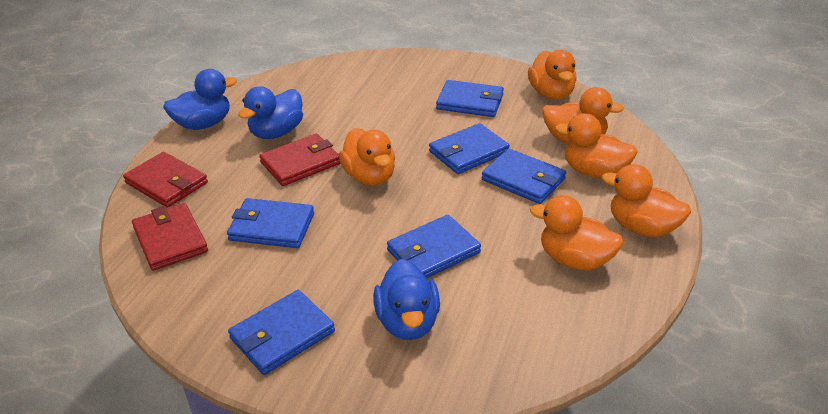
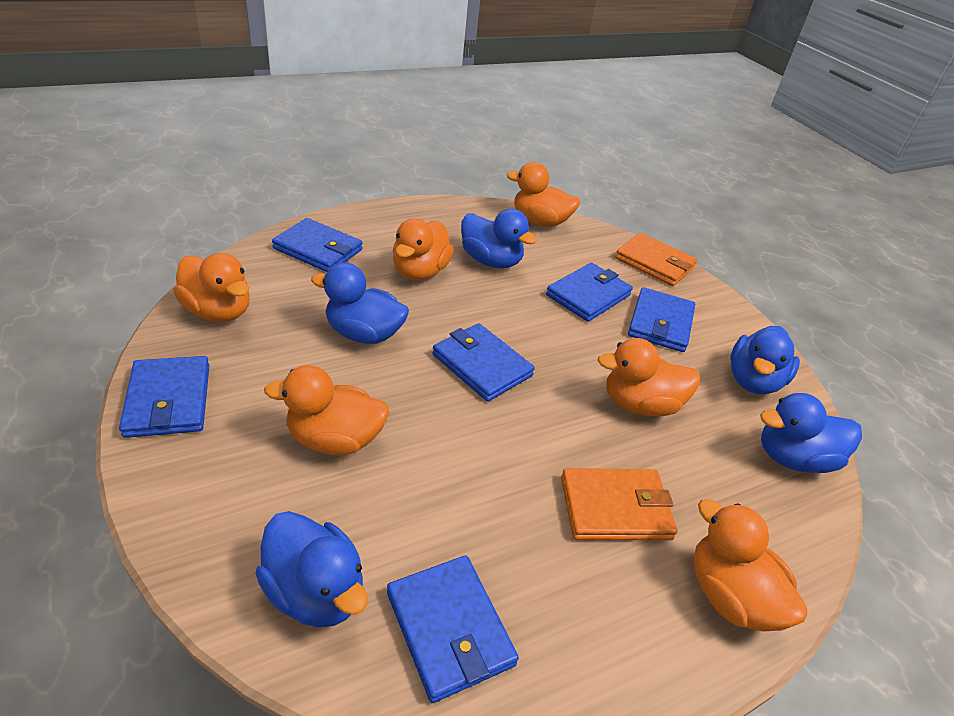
blue duck: [163,69,237,130] [238,86,303,139] [373,259,440,340] = 3 -> [255,511,368,627] [311,263,409,344] [461,209,537,268] [730,326,800,394] [760,393,862,473] = 5
orange wallet: none = 0 -> [561,468,677,540] [615,233,697,286] = 2
red wallet: [123,152,208,208] [132,203,208,271] [259,134,341,186] = 3 -> none = 0

